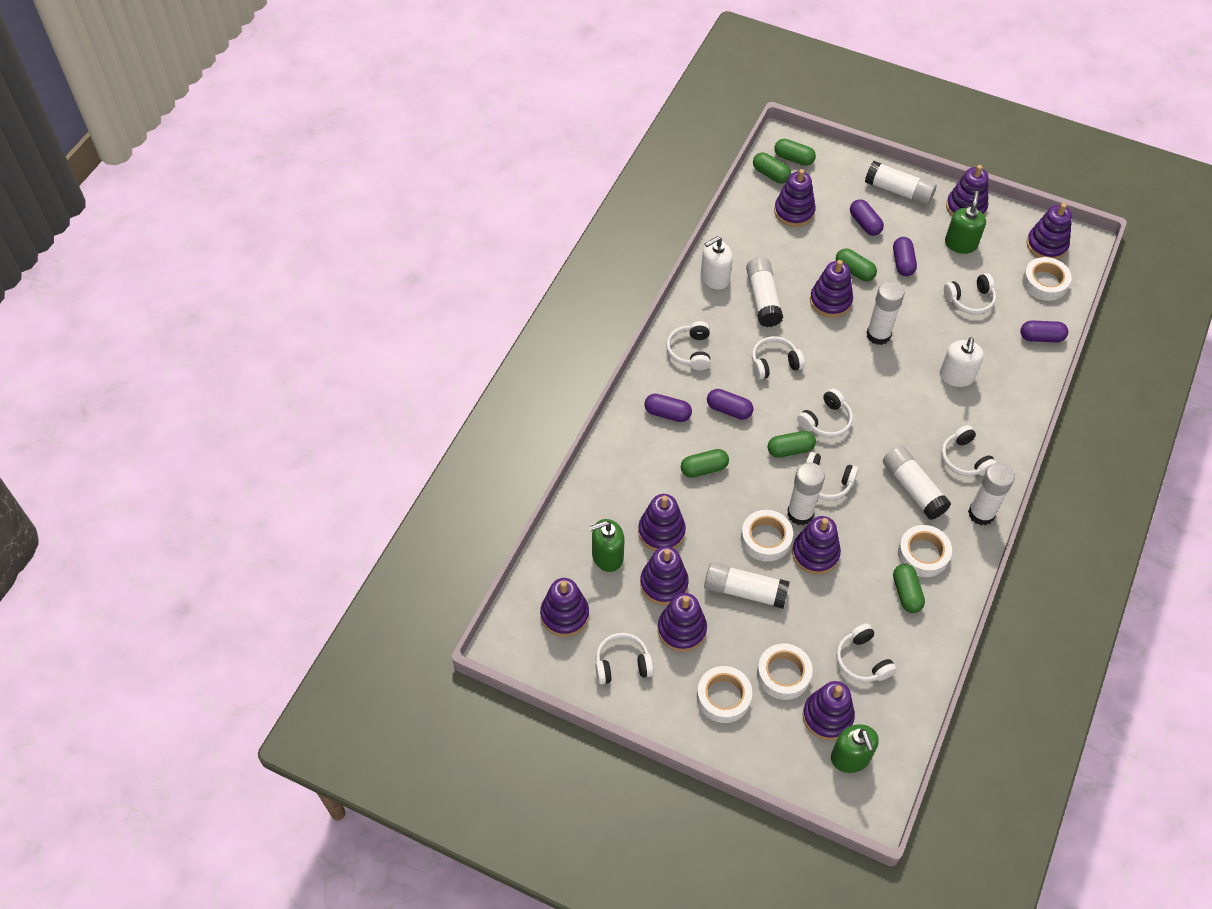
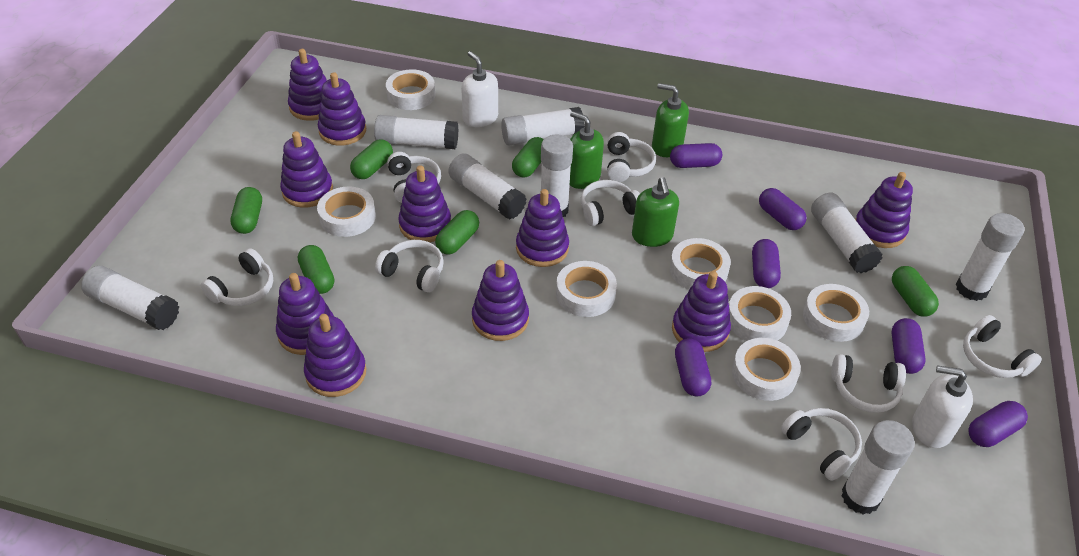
purple capsule: [644,394,692,422] [707,389,754,420] [850,199,884,236] [893,237,917,276] [1020,320,1068,342] = 5 -> [670,143,722,168] [675,338,711,397] [752,239,781,288] [759,188,806,230] [892,318,926,374] [968,401,1028,447] = 6
white glue stick: [704,562,790,609] [746,257,783,327] [787,462,825,525] [865,161,937,206] [866,281,904,345] [883,445,951,520] [968,463,1015,525] = 7 -> [81,266,179,330] [374,115,458,149] [448,153,527,220] [501,107,585,145] [541,134,573,217] [811,193,883,273] [841,420,915,515] [956,213,1024,301] = 8
white tape: [697,666,752,723] [741,510,793,562] [757,643,813,700] [898,525,952,577] [1022,257,1072,301] = 5 -> [317,187,376,237] [386,69,436,110] [556,261,617,317] [670,238,731,290] [729,286,791,341] [732,338,801,401] [803,284,869,342] = 7

